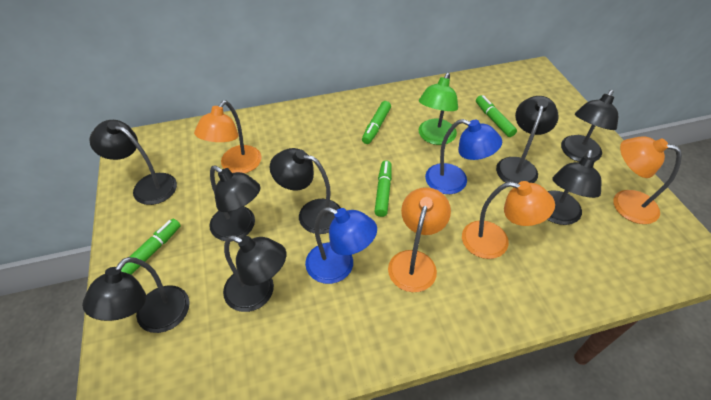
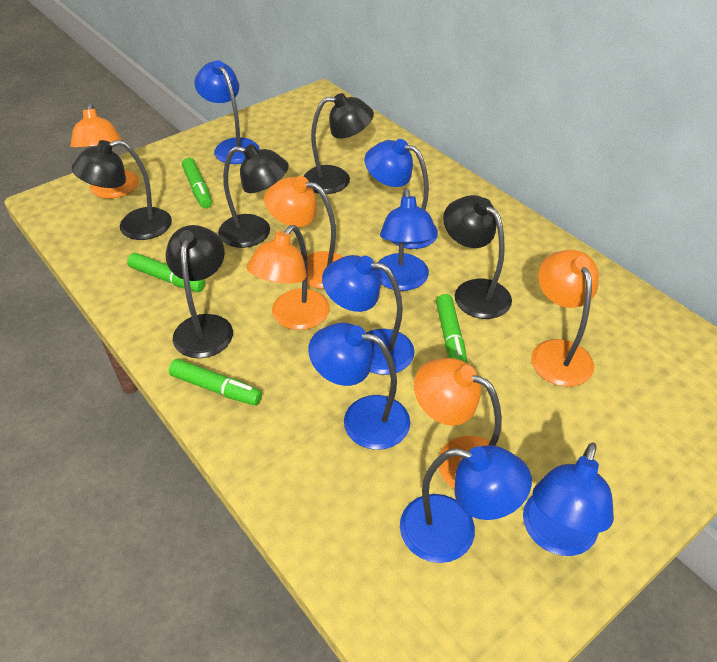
black lamp: [82,257,189,333] [89,120,177,205] [209,166,260,241] [223,236,286,312] [269,148,341,234] [496,96,559,184] [547,150,601,225] [561,90,618,162] = 8 -> [72,140,172,240] [166,225,233,358] [218,144,289,248] [303,93,374,194] [443,195,512,319] = 5
blue lamp: [305,207,377,284] [425,119,502,194] = 2 -> [194,60,260,164] [308,323,411,450] [322,255,415,375] [365,139,438,249] [377,188,437,291] [400,445,532,563] [523,442,614,556] = 7
green lamp: [418,73,458,145] = 1 -> none = 0
orange lamp: [194,100,262,173] [388,187,451,292] [462,181,555,259] [614,137,682,224] = 4 -> [70,103,139,199] [247,225,330,330] [264,176,343,289] [414,358,502,490] [531,250,599,387] = 5

